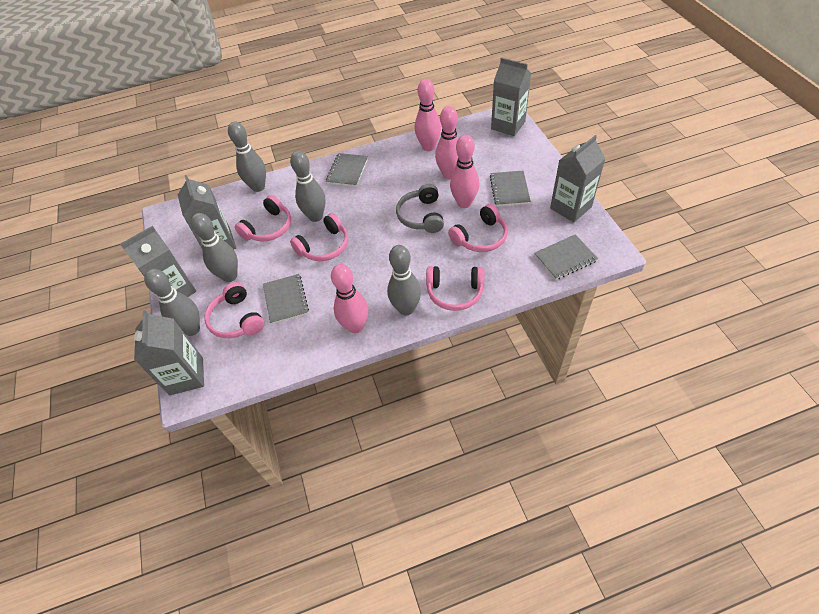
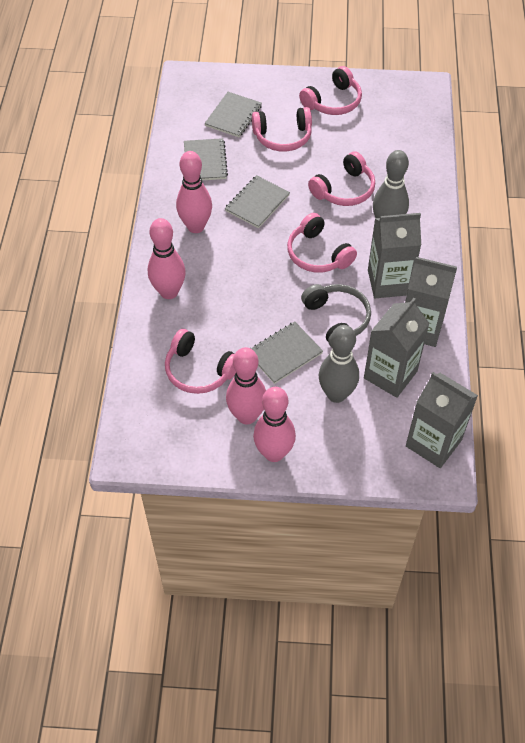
grey bowling pin: [144,269,200,336] [191,213,238,282] [228,122,266,192] [290,151,326,222] [387,245,421,316] = 5 -> [319,325,359,403] [373,150,409,218] = 2
grey carton: [120,226,196,297] [134,310,204,395] [178,175,236,250] [491,57,531,136] [550,135,606,222] = 5 -> [364,298,430,398] [368,213,421,298] [405,257,457,347] [406,372,478,468] = 4

